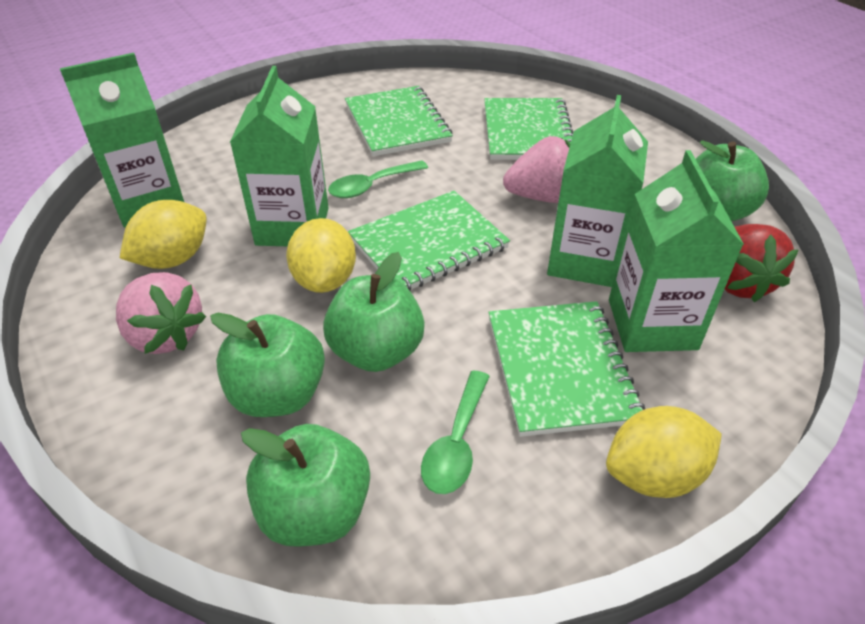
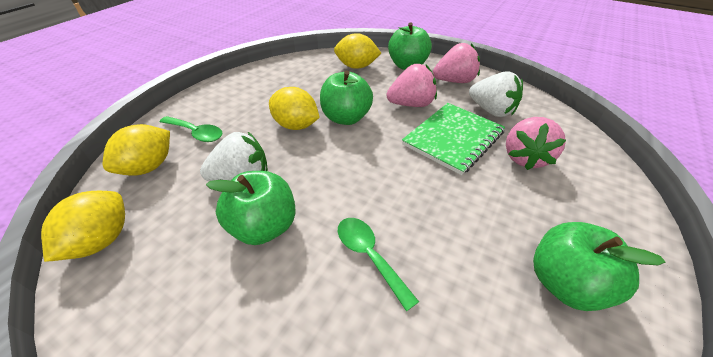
green carton: [60,53,184,227] [230,66,329,246] [547,95,648,287] [609,150,744,352] = 4 -> none = 0
green notebook: [345,86,453,156] [348,191,510,291] [484,98,573,160] [488,301,645,437] = 4 -> [402,103,505,175] = 1
pink strawberry: [116,272,206,354] [503,136,570,203] = 2 -> [386,64,437,107] [433,43,480,83] [506,117,566,170] = 3
red strawberry: [725,224,798,302] = 1 -> none = 0
white strawberry: none = 0 -> [200,132,268,181] [469,71,523,117] = 2
yellow lemon: [120,200,206,269] [286,218,356,293] [606,406,722,498] = 3 -> [41,191,125,262] [103,124,170,176] [269,87,320,130] [334,33,381,69] = 4

